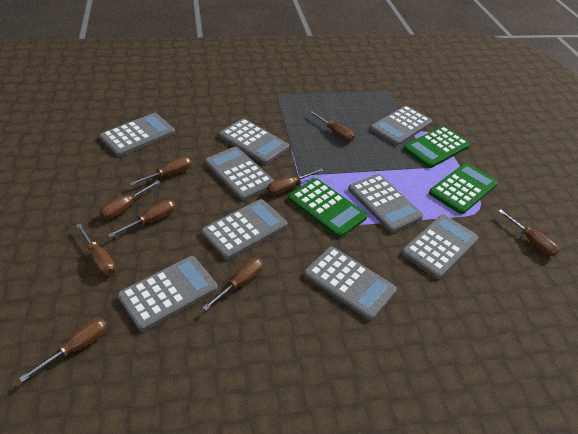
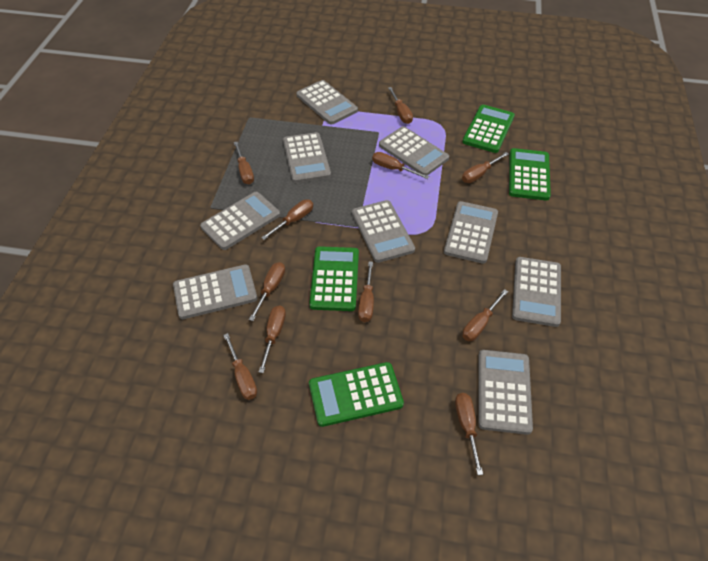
brown screwdriver: [19,318,107,382] [76,223,116,276] [99,180,160,219] [108,200,176,238] [129,157,192,186] [203,258,263,311] [267,168,324,195] [310,111,355,142] [498,209,560,256] = 9 -> [223,333,257,400] [234,142,254,184] [249,262,285,321] [259,305,286,373] [261,199,313,240] [358,261,374,322] [372,152,429,179] [388,87,413,124] [455,393,483,475] [462,152,509,183] [462,289,508,341] = 11
green calculator: [288,178,367,238] [403,126,470,168] [429,163,498,214] = 3 -> [309,246,359,311] [309,362,404,427] [462,105,515,153] [509,148,551,201] = 4

